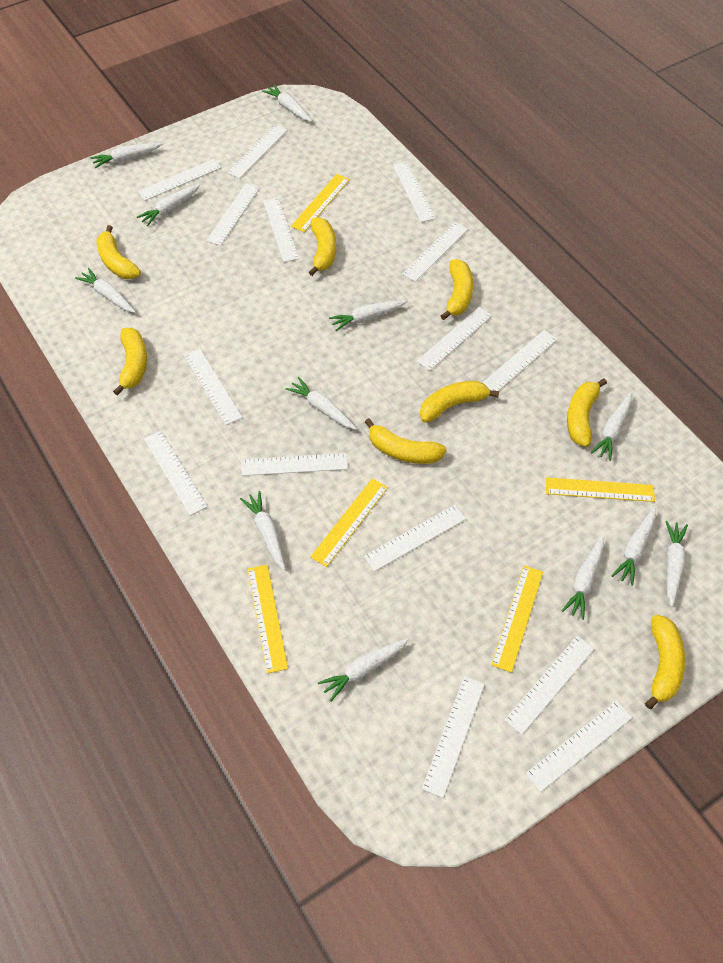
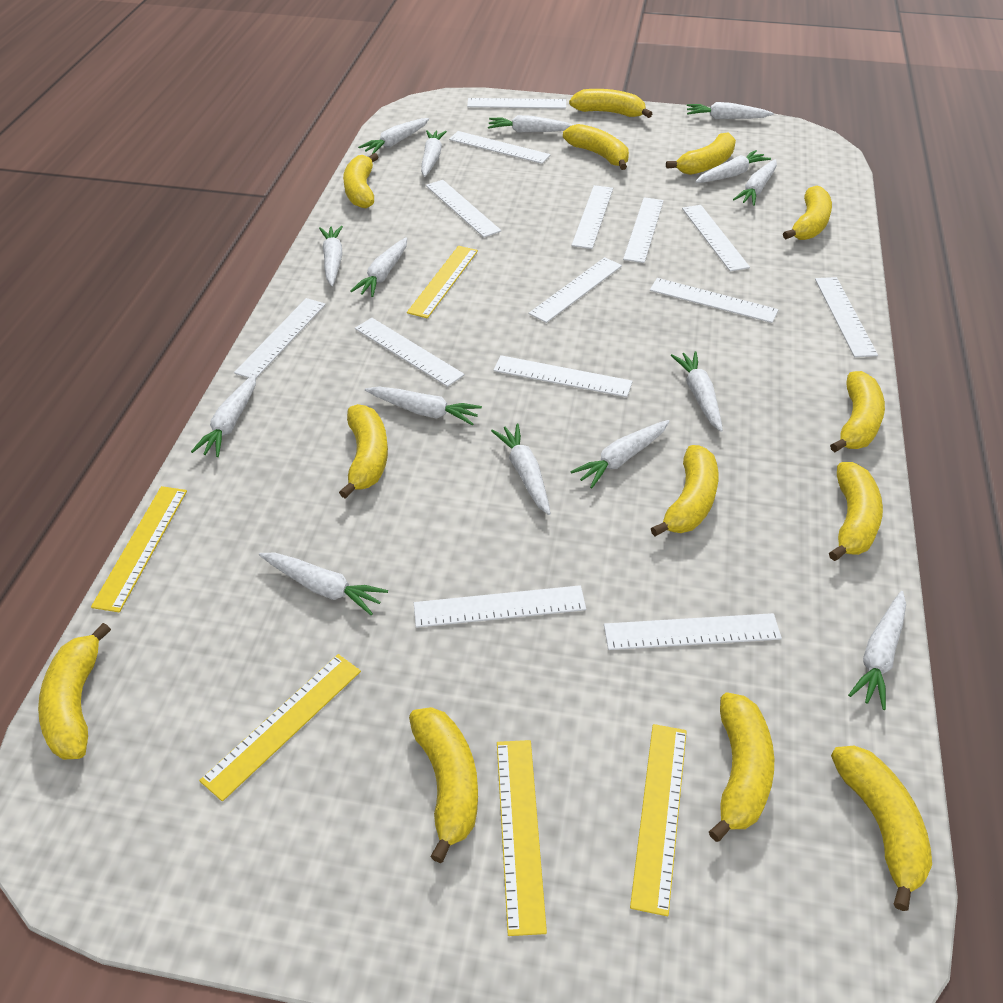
white carrot: [75,268,135,313] [91,143,163,168] [137,184,200,226] [240,491,285,570] [262,84,312,122] [285,377,357,430] [318,638,409,702] [329,300,407,331] [562,536,604,620] [591,393,632,461] [612,507,656,586] [666,521,688,607] = 12 -> [191,374,256,457] [259,553,388,616] [319,226,343,286] [350,237,407,297] [358,118,429,154] [365,387,482,425] [421,130,447,177] [488,115,573,132] [491,423,551,515] [571,420,670,488] [671,351,723,432] [687,102,774,119] [695,150,771,183] [733,159,777,206] [848,591,906,710] = 15
white ruler: [138,159,221,201] [144,431,207,516] [184,348,242,425] [206,184,260,246] [227,125,287,178] [242,453,348,476] [263,198,299,262] [364,505,466,572] [393,161,436,222] [402,222,468,282] [417,307,492,371] [422,676,485,798] [482,330,558,391] [504,636,594,735] [525,701,632,792] = 15 -> [234,298,326,378] [355,318,465,387] [414,585,586,628] [426,180,501,237] [449,131,551,164] [467,98,566,109] [493,355,633,397] [529,257,622,323] [571,185,613,249] [604,613,782,650] [623,197,664,263] [650,278,778,323] [682,205,750,272] [815,277,878,357] = 14
yellow banana: [96,225,141,279] [113,328,147,396] [309,217,336,276] [365,418,447,464] [420,381,499,423] [441,259,473,320] [567,379,607,447] [645,615,685,709] = 8 -> [38,623,111,760] [339,404,388,499] [343,153,378,208] [409,707,478,863] [563,124,629,170] [569,89,652,118] [651,445,718,536] [666,132,736,175] [709,693,774,842] [783,186,832,240] [829,462,883,561] [830,371,885,452] [831,746,932,911] = 13

